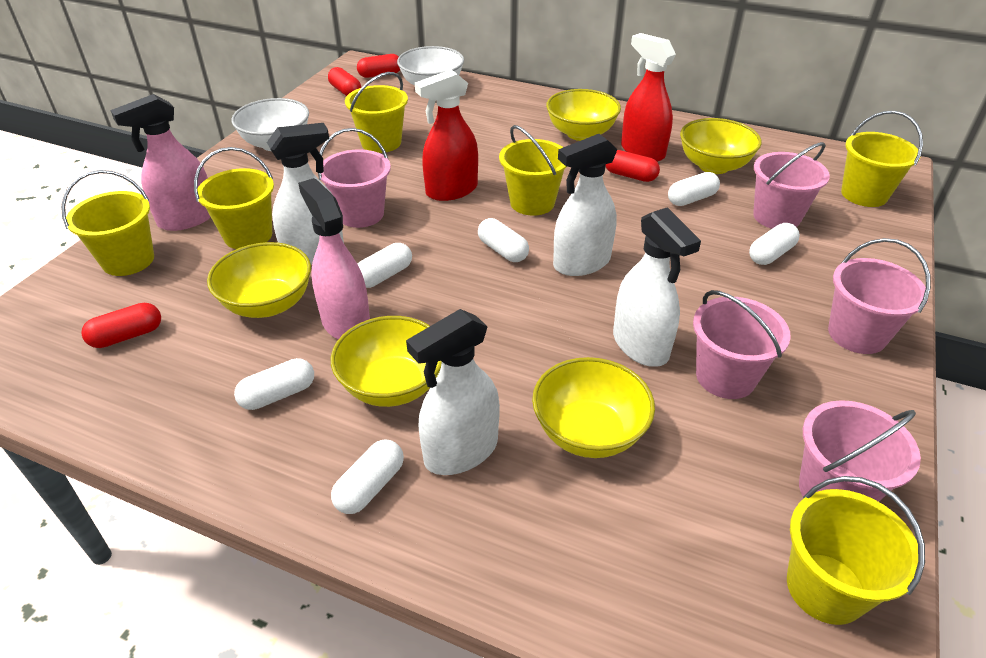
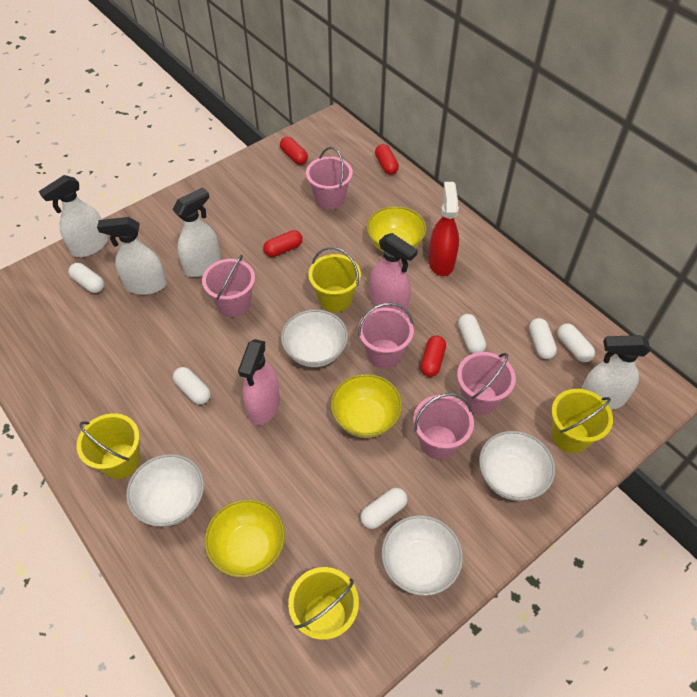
red spray bottle: [415,69,478,201] [621,33,676,162] = 2 -> [428,182,459,276] = 1
white bowl: [231,98,309,151] [397,46,464,85] = 2 -> [126,454,204,527] [281,310,348,367] [381,515,463,596] [479,431,555,501] = 4
yellow bowl: [207,242,311,318] [331,316,442,407] [532,357,655,458] [546,89,621,141] [680,118,762,174] = 5 -> [204,499,285,577] [331,374,402,438] [367,206,426,252] = 3
yellow bucket: [61,170,154,276] [194,147,274,249] [345,72,408,153] [499,125,567,216] [787,476,925,625] [841,111,923,207] = 6 -> [76,413,140,479] [288,567,359,640] [308,247,361,312] [551,389,613,453] = 4

